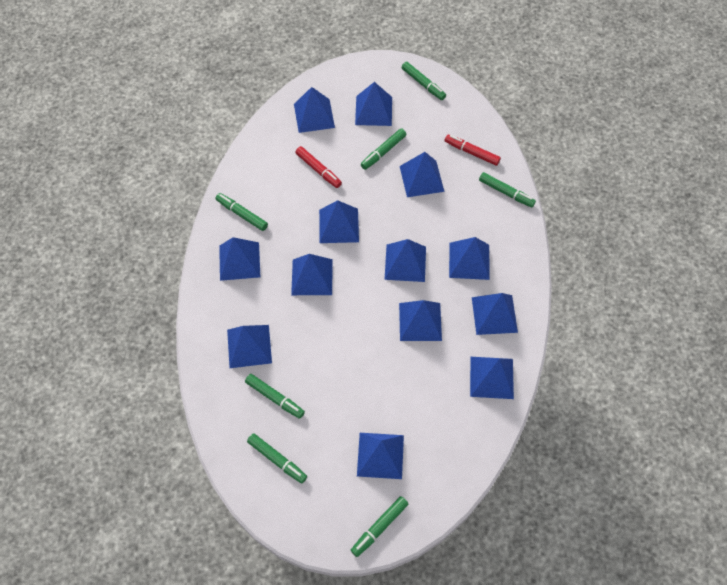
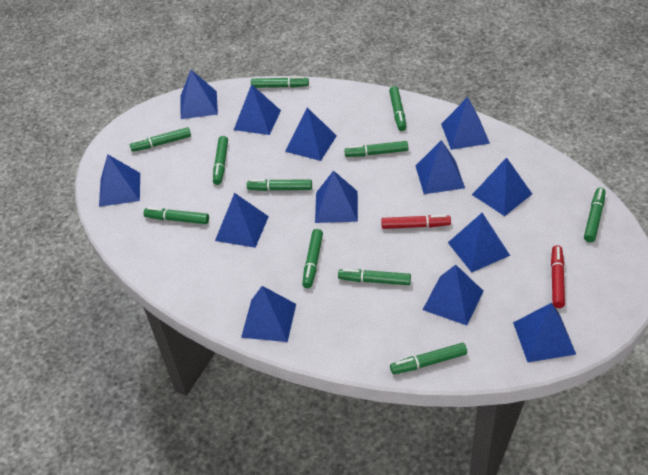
green marker: [216,193,268,231] [245,374,305,419] [247,433,307,484] [351,496,408,557] [361,128,407,170] [402,62,446,100] [479,172,536,208] = 7 -> [130,127,191,152] [144,207,209,224] [213,136,228,185] [247,179,312,191] [251,76,309,88] [302,229,323,288] [338,269,411,285] [344,141,408,157] [389,86,406,131] [390,343,467,374] [584,188,605,243] = 11

